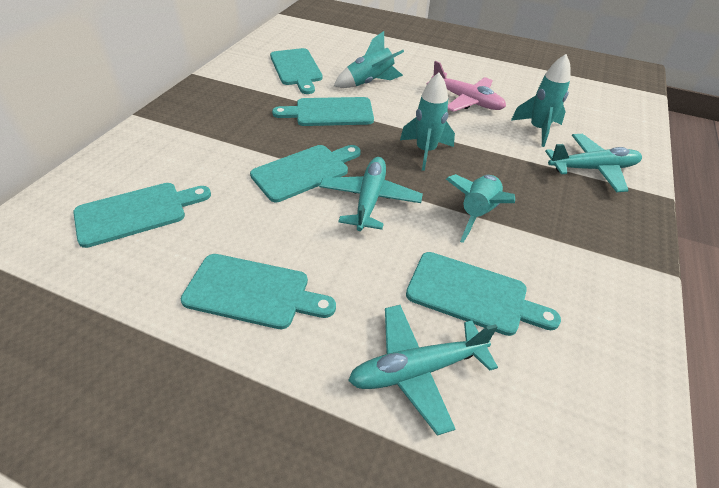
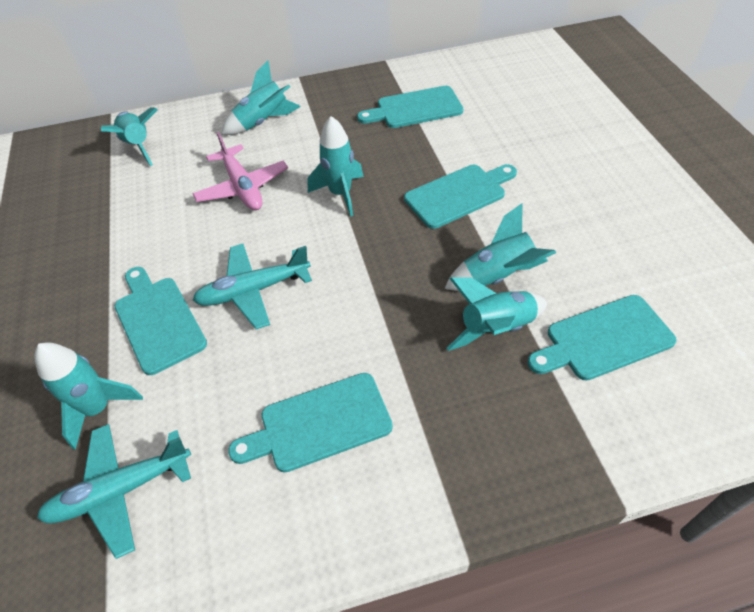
turquoise cutting board: [73,183,211,248] [181,254,336,329] [250,145,361,202] [270,48,323,94] [272,97,374,126] [406,252,561,336] = 6 -> [115,267,207,375] [228,373,393,473] [357,86,463,128] [404,164,517,229] [528,295,677,381] = 5
turquoise plane: [319,157,423,231] [348,305,498,436] [545,134,642,192] = 3 -> [37,424,191,559] [192,244,312,329] = 2
turquoise rocket: [334,31,404,88] [400,73,455,171] [446,174,515,243] [511,54,571,147] = 4 -> [34,342,143,450] [101,107,158,166] [221,60,301,135] [308,116,364,217] [444,203,556,291] [447,277,547,351] = 6

